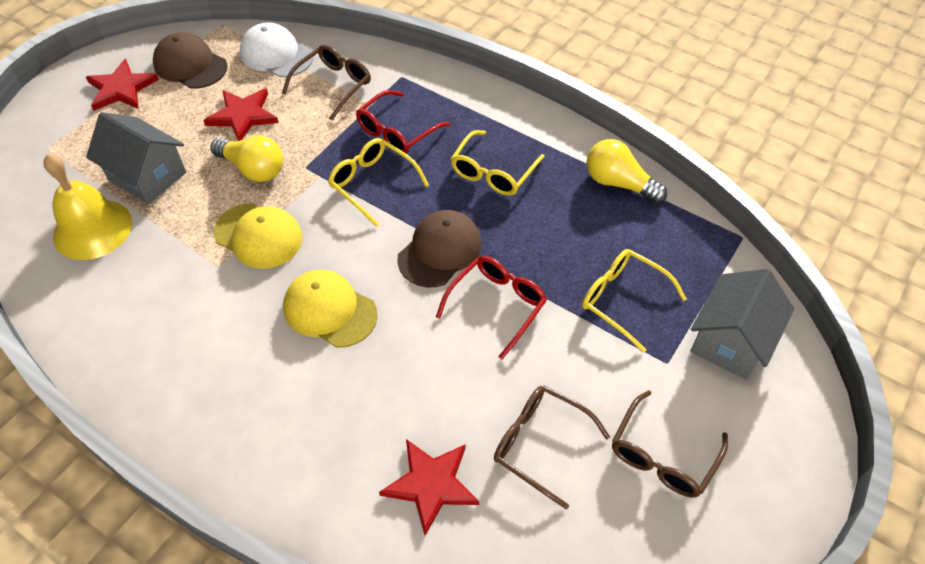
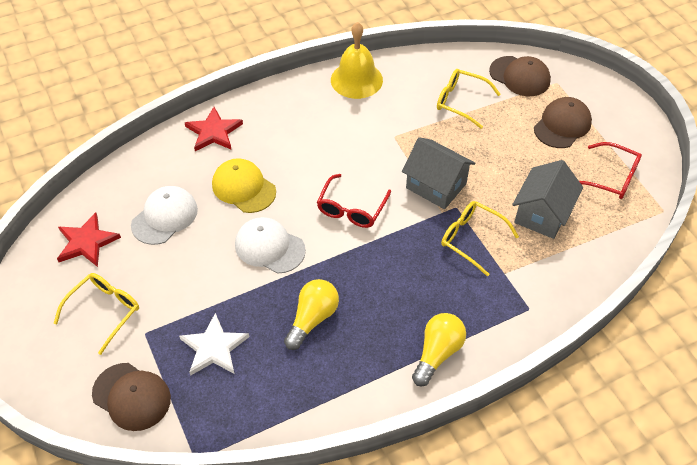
brown cap: [153,32,228,89] [397,210,482,287] = 2 -> [92,363,171,431] [489,56,551,96] [534,97,592,148] = 3
brown glasses: [282,45,371,121] [494,385,610,509] [612,390,728,498] = 3 -> none = 0
red star: [86,59,159,111] [203,88,279,141] [379,439,479,536] = 3 -> [57,212,121,267] [185,107,243,151] = 2
white cap: [240,22,314,77] = 1 -> [131,186,198,245] [235,217,306,274] = 2
white star: none = 0 -> [179,313,249,376] = 1
yellow cap: [214,203,302,269] [283,270,378,348] = 2 -> [212,158,276,213] = 1

